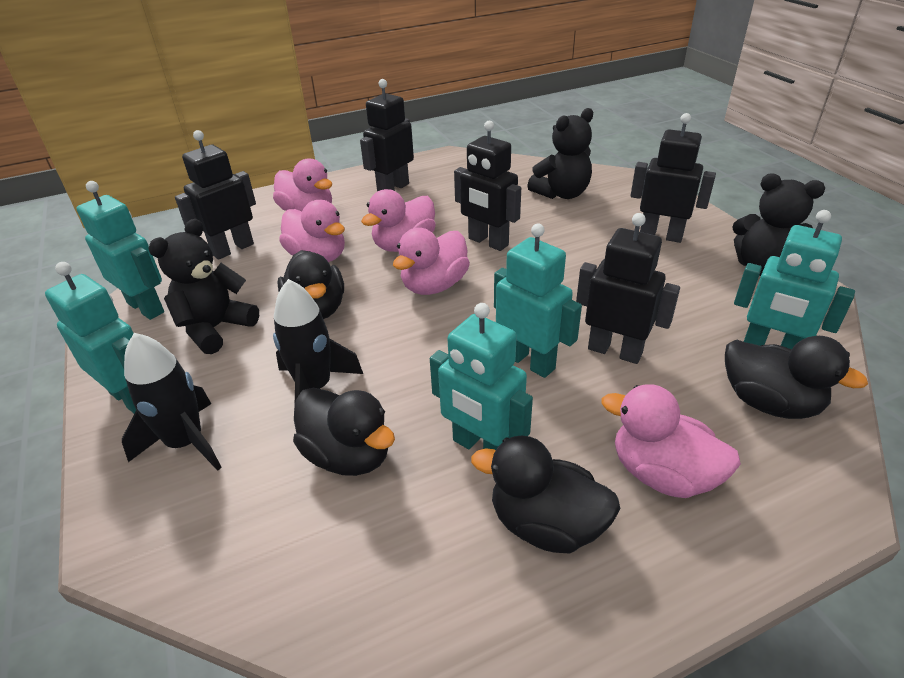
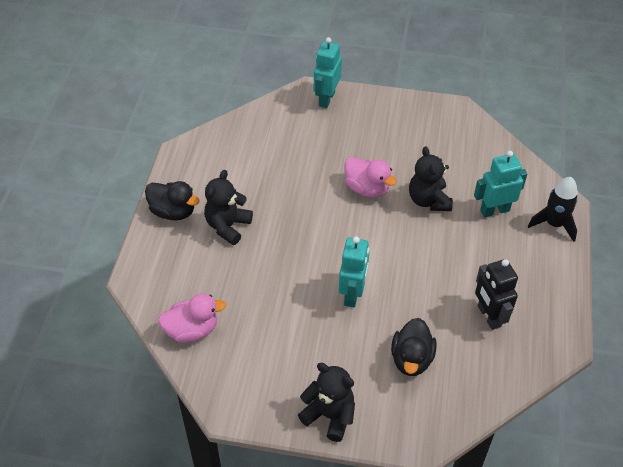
black duck: [277,250,344,319] [293,387,395,476] [471,436,621,553] [725,336,868,419] = 4 -> [145,181,200,221] [391,318,437,376] = 2
black robot: [175,130,256,260] [360,79,414,191] [454,121,521,251] [576,213,680,364] [630,113,716,243] = 5 -> [475,259,518,330] = 1
black rocket: [122,333,222,471] [273,279,363,401] = 2 -> [528,177,578,242] = 1
pink duck: [273,158,332,211] [279,200,345,262] [361,189,436,252] [393,228,470,295] [601,384,741,498] = 5 -> [158,293,226,343] [345,157,397,197] = 2
turquoise robot: [45,262,136,414] [76,181,164,320] [430,303,533,450] [494,223,582,378] [734,210,855,350] = 5 -> [314,37,342,108] [339,236,369,307] [474,151,527,217] = 3

